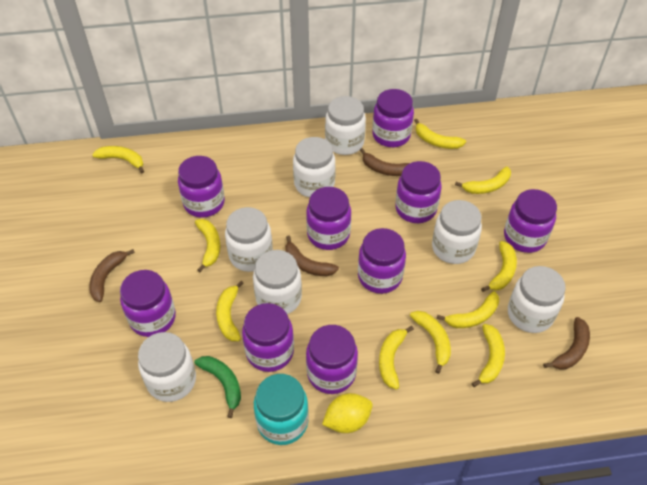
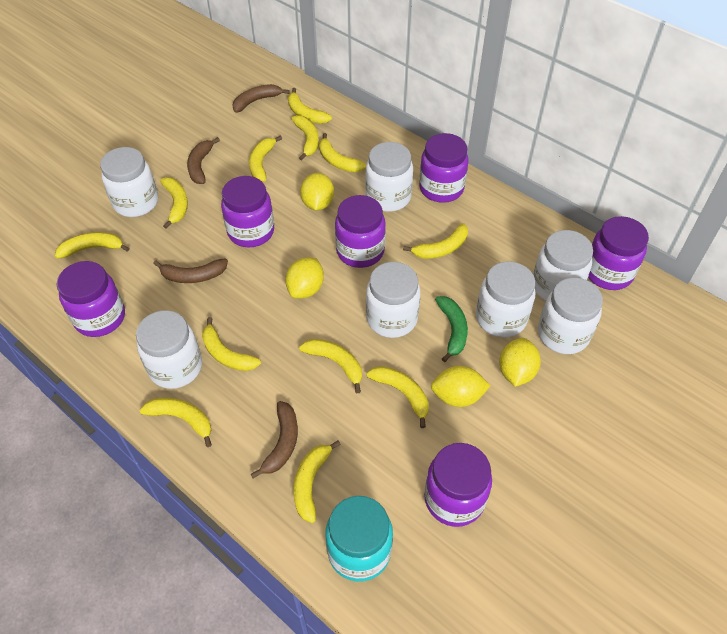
purple jar: [120,270,176,337] [178,156,225,218] [242,303,294,372] [306,187,351,250] [306,325,358,394] [358,228,406,294] [372,89,414,147] [395,161,442,223] [504,189,557,253] = 9 -> [57,261,125,337] [221,176,274,247] [335,195,386,268] [419,133,468,203] [424,443,492,527] [588,216,649,290] = 6
yellow banana: [92,146,144,173] [195,219,220,272] [216,281,244,341] [379,326,414,390] [410,311,451,374] [414,119,466,149] [437,291,499,328] [455,166,511,194] [472,324,505,387] [481,241,517,292] = 10 -> [55,232,130,259] [140,398,212,447] [160,177,188,229] [202,317,261,371] [249,135,282,181] [288,88,332,124] [291,115,319,161] [294,440,341,523] [299,339,362,393] [319,133,366,172] [366,366,429,428] [403,223,468,259] = 12
yellow lemon: [322,393,373,433] = 1 -> [285,258,324,299] [300,173,334,211] [431,366,490,407] [499,338,541,387] = 4

